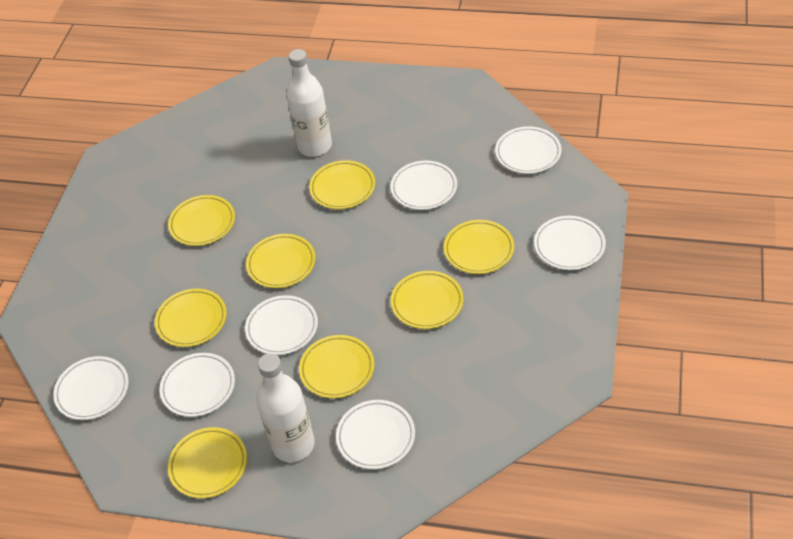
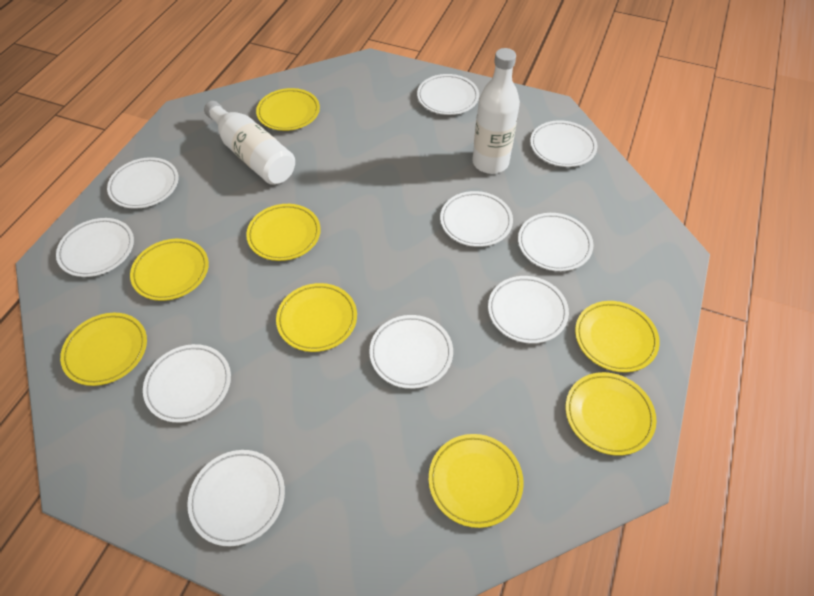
white plate: [53,356,129,420] [160,353,235,417] [245,295,318,355] [336,400,415,469] [391,161,457,210] [495,126,561,174] [534,216,606,270] = 7 -> [56,218,134,277] [107,157,179,209] [143,344,231,423] [187,450,285,546] [369,315,453,389] [417,74,479,115] [440,191,513,247] [488,276,569,344] [518,213,594,271] [530,120,597,167] = 10

